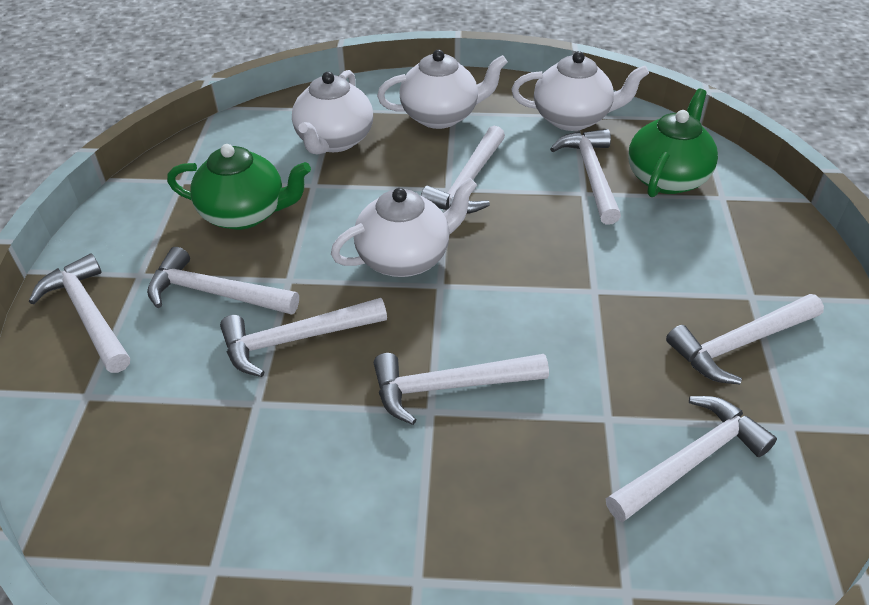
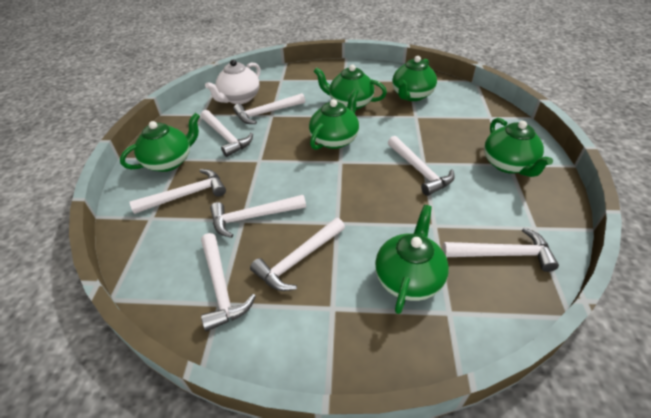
green teapot: [167,144,311,230] [628,88,718,197] = 2 -> [120,113,200,172] [309,89,359,150] [314,64,387,110] [375,205,449,314] [392,56,437,101] [484,118,553,177] = 6
white teapot: [292,70,373,154] [331,178,477,277] [377,50,508,129] [512,51,649,131] = 4 -> [205,60,260,104] = 1

